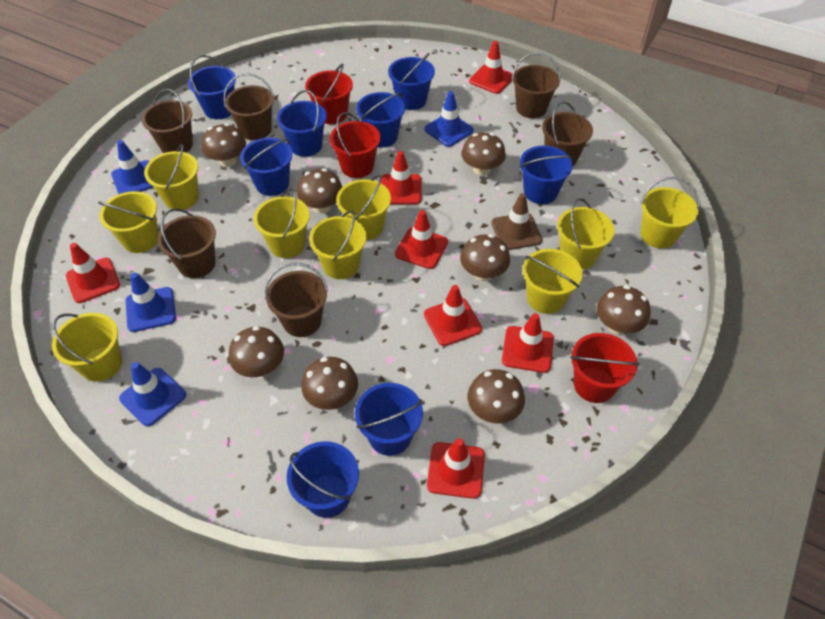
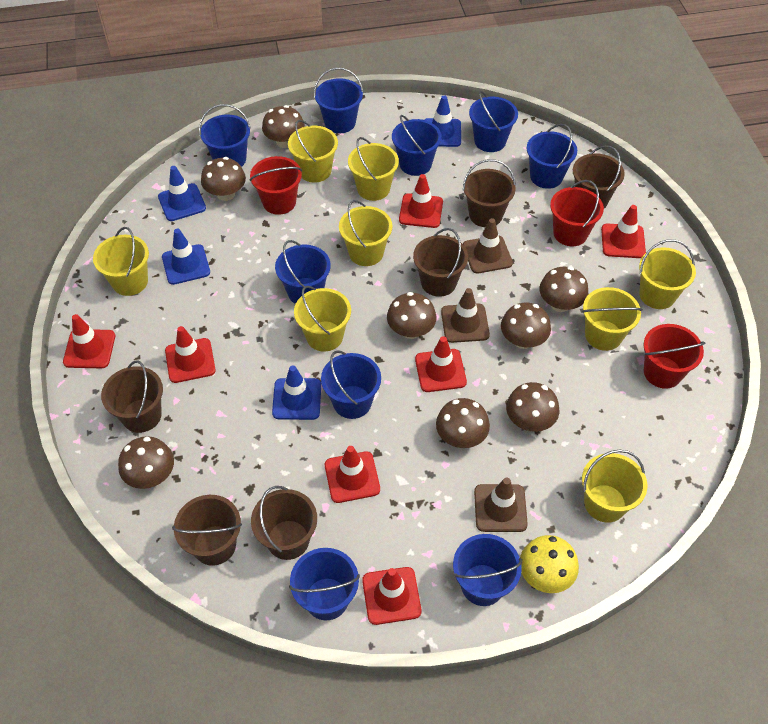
blue bucket: [188,55,236,119] [240,138,293,196] [277,90,327,157] [287,441,359,518] [355,383,423,456] [356,92,405,148] [388,53,435,110] [520,146,574,204] = 8 -> [199,104,251,167] [275,240,331,304] [289,548,360,621] [314,68,363,133] [321,350,381,419] [392,115,442,176] [453,534,522,606] [469,91,518,152] [527,124,577,189] = 9
brown traffic cone: [491,193,542,250] = 1 -> [441,288,490,343] [463,218,513,274] [474,478,528,532] = 3
yellow bucket: [52,313,122,382] [98,191,159,253] [144,144,199,210] [253,188,310,258] [309,210,366,279] [336,175,391,240] [523,249,583,314] [557,198,615,269] [641,177,700,249] = 9 -> [93,227,149,296] [288,120,338,182] [294,286,351,352] [339,200,393,266] [348,137,399,201] [582,287,643,351] [582,450,647,523] [639,239,696,309] = 8
yellow mushroom: none = 0 -> [520,535,579,593] = 1

